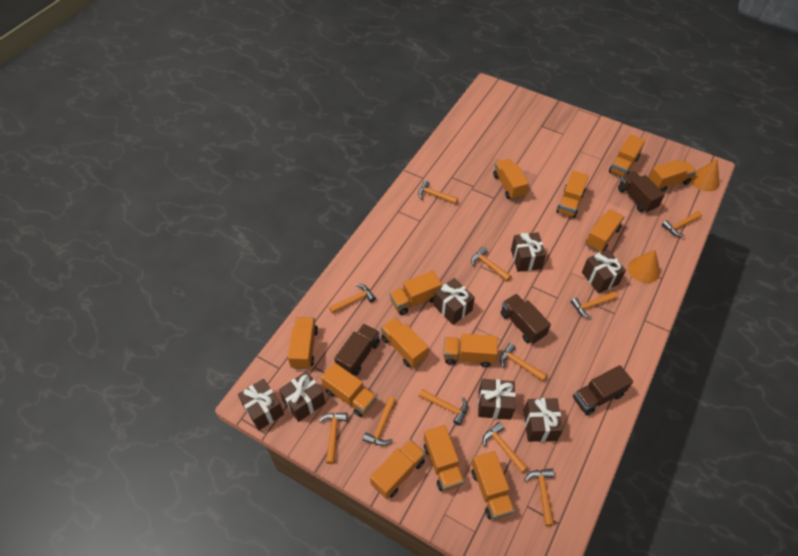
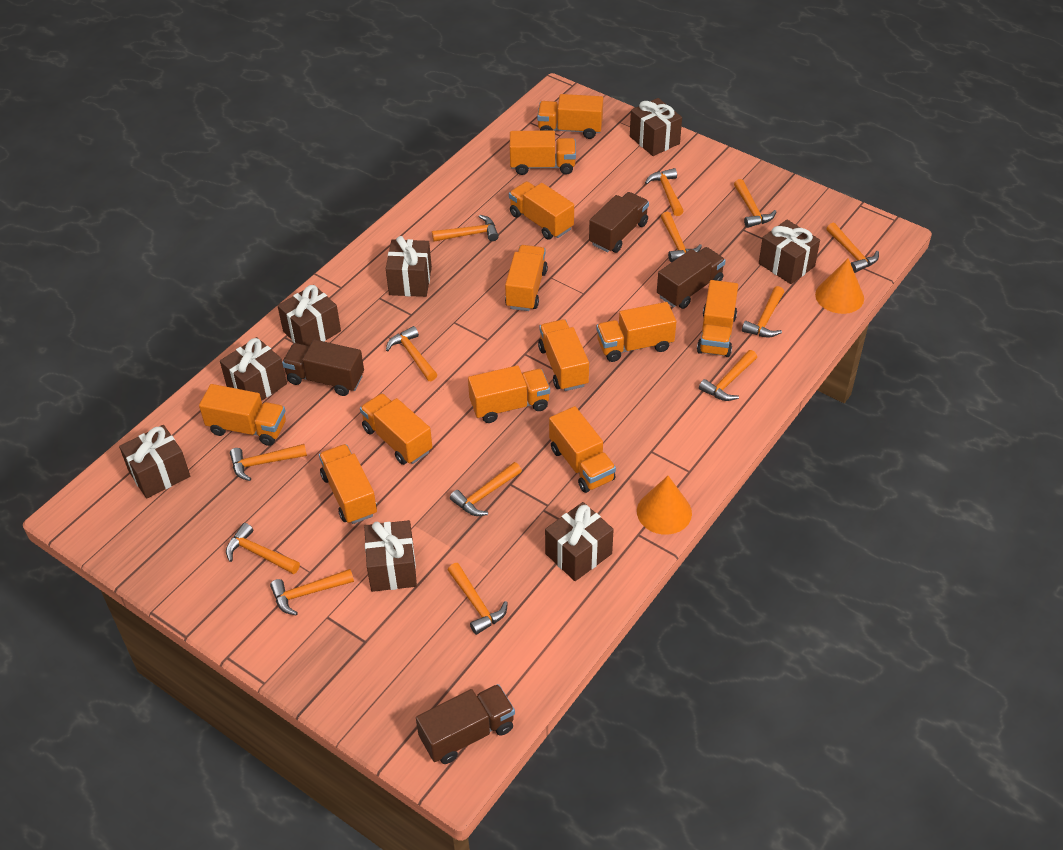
brown gift: [238,379,284,430] [279,371,325,422] [434,278,475,325] [478,379,516,420] [511,232,546,272] [523,398,563,442] [582,249,626,293] = 7 -> [119,425,190,499] [220,337,287,401] [277,285,341,346] [364,520,417,592] [386,236,432,297] [545,502,614,581] [630,98,682,156] [759,220,820,284] = 8
orange hammer: [318,413,347,464] [329,284,376,314] [363,396,396,446] [418,180,458,204] [419,389,468,426] [471,247,511,281] [483,422,528,473] [500,343,547,381] [524,468,554,526] [571,291,618,319] [662,211,702,237] = 11 -> [226,523,300,574] [230,444,307,481] [270,569,354,616] [386,326,437,381] [432,215,499,242] [448,563,508,635] [450,462,522,516] [645,168,684,216] [661,212,702,262] [699,350,757,401] [734,179,777,228] [742,286,784,338] [826,223,879,273] = 13
orange truck: [288,317,318,369] [321,362,377,417] [370,439,426,499] [381,317,429,368] [390,271,442,315] [424,425,464,491] [443,334,498,367] [472,451,515,520] [493,159,529,200] [556,171,589,218] [586,209,624,252] [609,134,645,176] [649,159,696,192] = 13 -> [199,384,286,446] [319,444,377,524] [360,393,432,465] [468,365,550,423] [505,245,548,311] [509,181,574,240] [510,130,576,175] [537,94,603,139] [538,319,589,391] [549,406,616,493] [596,302,676,362] [697,280,738,357] = 12

